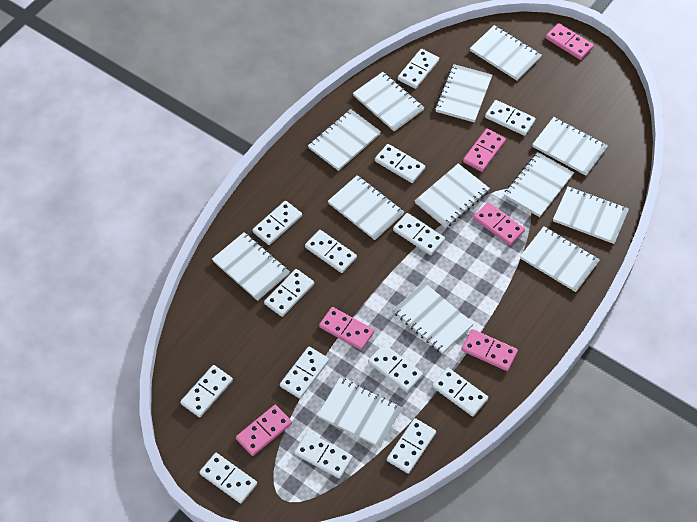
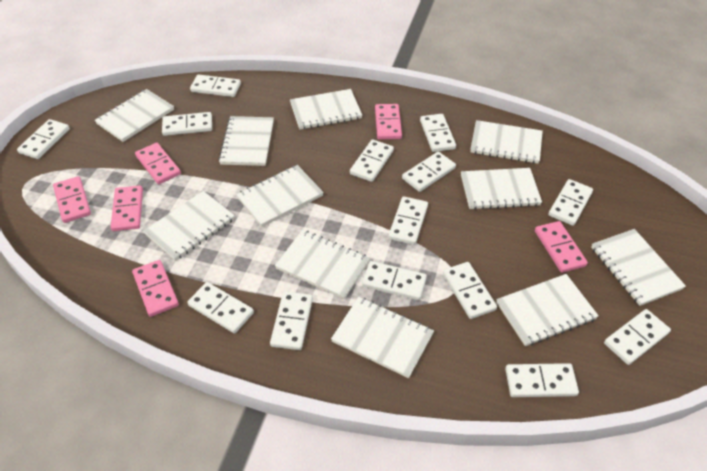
white notebook: [212,232,290,301] [308,109,381,171] [317,378,402,448] [328,175,404,240] [353,72,425,132] [393,282,474,354] [415,163,490,228] [435,64,492,122] [470,25,542,81] [504,152,574,217] [520,226,600,292] [532,117,608,176] [553,186,629,244] = 13 -> [95,89,174,142] [143,191,235,261] [218,116,274,166] [236,165,324,227] [275,230,370,299] [290,89,362,129] [331,297,434,378] [461,168,542,210] [470,120,543,164] [496,274,599,346] [591,229,686,306] = 11

